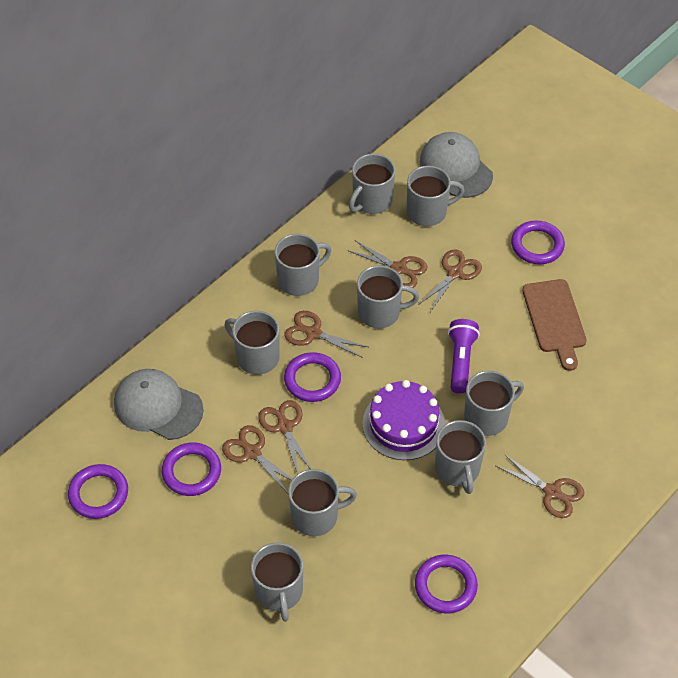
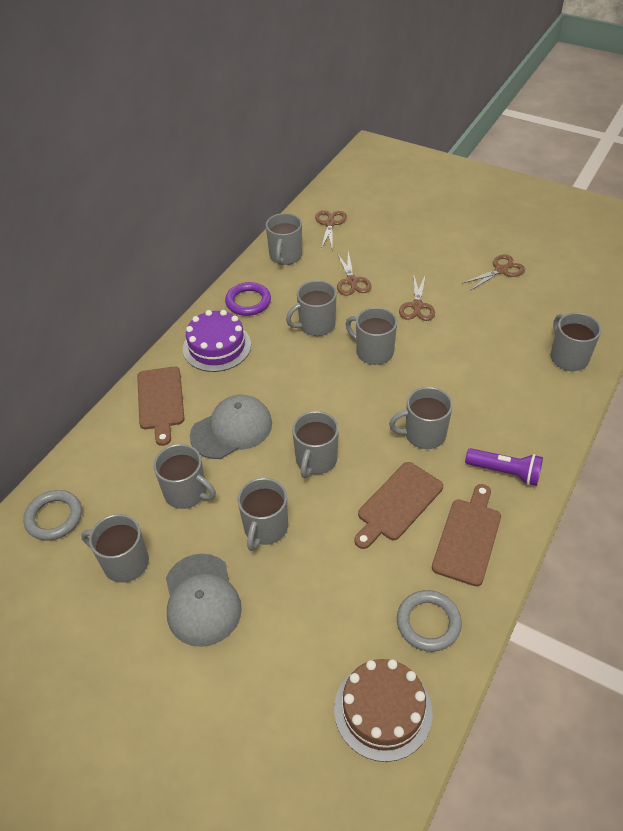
brown cake: none = 0 -> [334,659,432,762] = 1
brown cutting board: [522,279,587,371] = 1 -> [137,366,184,446] [354,462,443,549] [432,484,501,586] = 3
brown scissors: [222,425,292,493] [258,400,311,474] [285,311,368,358] [349,240,428,288] [418,249,482,312] [496,454,584,518] = 6 -> [315,210,347,249] [337,252,372,296] [399,274,435,321] [462,255,525,291] = 4
grey ring: none = 0 -> [23,490,82,540] [397,590,462,652] = 2
purple ring: [68,464,128,519] [162,442,221,496] [284,352,341,402] [415,555,478,613] [511,220,565,264] = 5 -> [225,282,271,316] = 1

